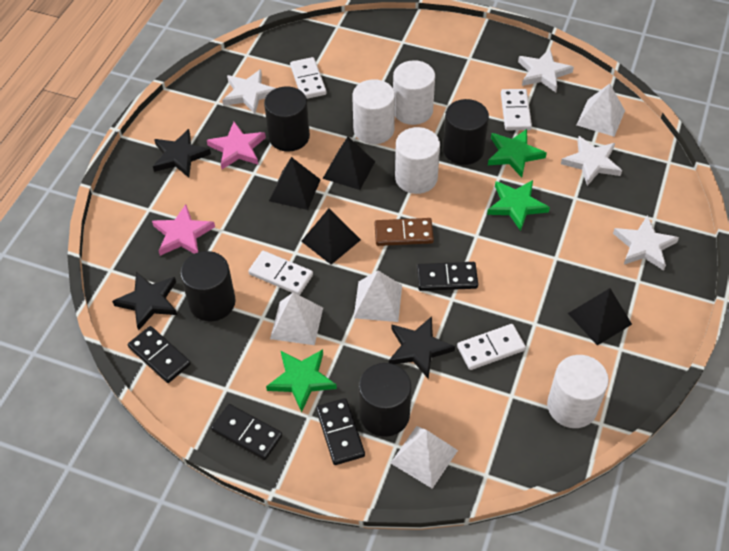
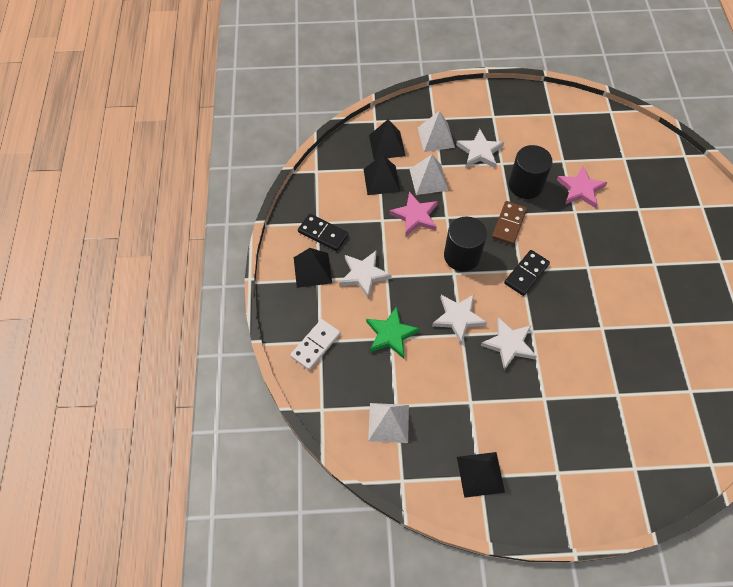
black cylinder: [180,251,236,321] [264,86,310,152] [359,363,412,437] [443,99,489,165] = 4 -> [444,216,487,271] [509,145,552,199] = 2
black domino: [128,326,191,383] [211,404,282,460] [316,398,365,465] [417,262,478,291] = 4 -> [298,214,348,251] [504,250,550,296] = 2
black star: [112,272,177,330] [153,129,211,178] [389,316,455,379] = 3 -> none = 0
green star: [266,349,337,413] [487,180,550,231] [488,129,547,178] = 3 -> [366,306,420,359] = 1
white cylinder: [352,79,395,144] [393,60,435,125] [395,127,440,194] [547,355,609,428] = 4 -> none = 0
white domino: [248,251,313,295] [290,57,327,99] [457,324,526,370] [501,89,532,130] = 4 -> [290,319,341,370] = 1
white pyramid: [270,293,323,345] [354,271,402,322] [391,426,458,489] [577,84,625,137] = 4 -> [368,403,409,443] [410,154,448,195] [418,111,455,152] = 3

